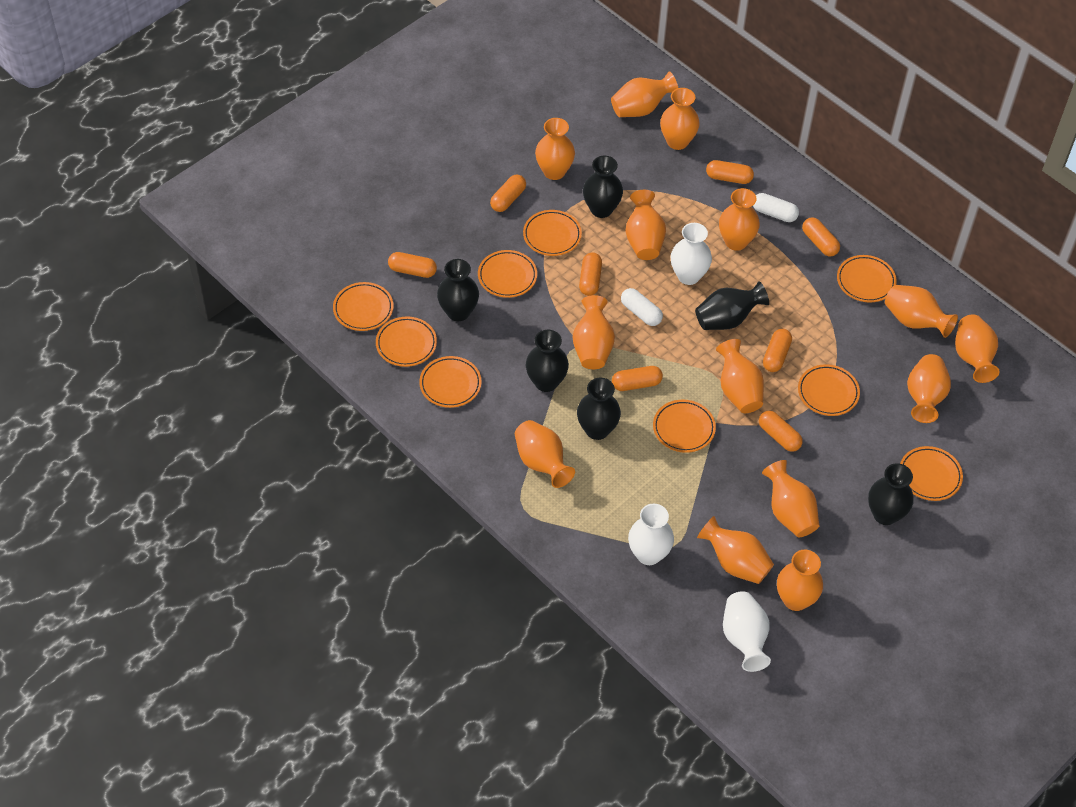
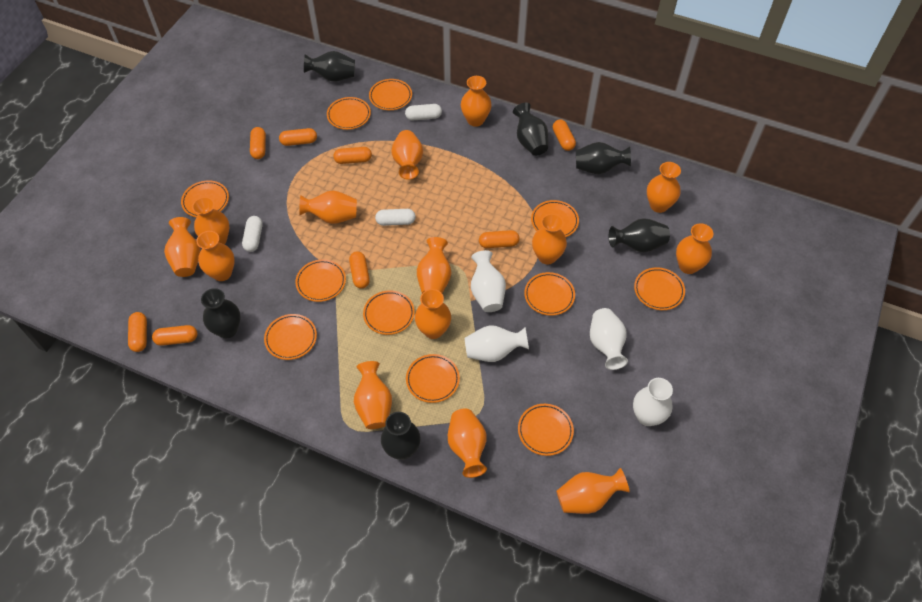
orange plate: [333,282,394,331] [376,317,437,367] [419,356,482,408] [478,250,537,298] [523,210,582,256] [653,399,716,453] [798,364,860,416] [837,255,897,303] [900,446,963,501] = 9 -> [181,180,229,217] [264,314,317,360] [295,259,346,302] [327,97,371,130] [363,290,415,335] [369,79,412,110] [406,354,460,403] [518,404,574,456] [524,272,575,316] [531,200,579,237] [634,267,685,310] = 11
white capsule: [621,288,663,326] [753,193,799,222] = 2 -> [242,216,262,252] [375,209,416,226] [405,104,442,120] = 3
white vase: [628,504,674,565] [671,223,712,285] [723,591,771,672] = 3 -> [465,325,529,362] [471,250,506,312] [590,308,628,370] [633,378,673,426] = 4

